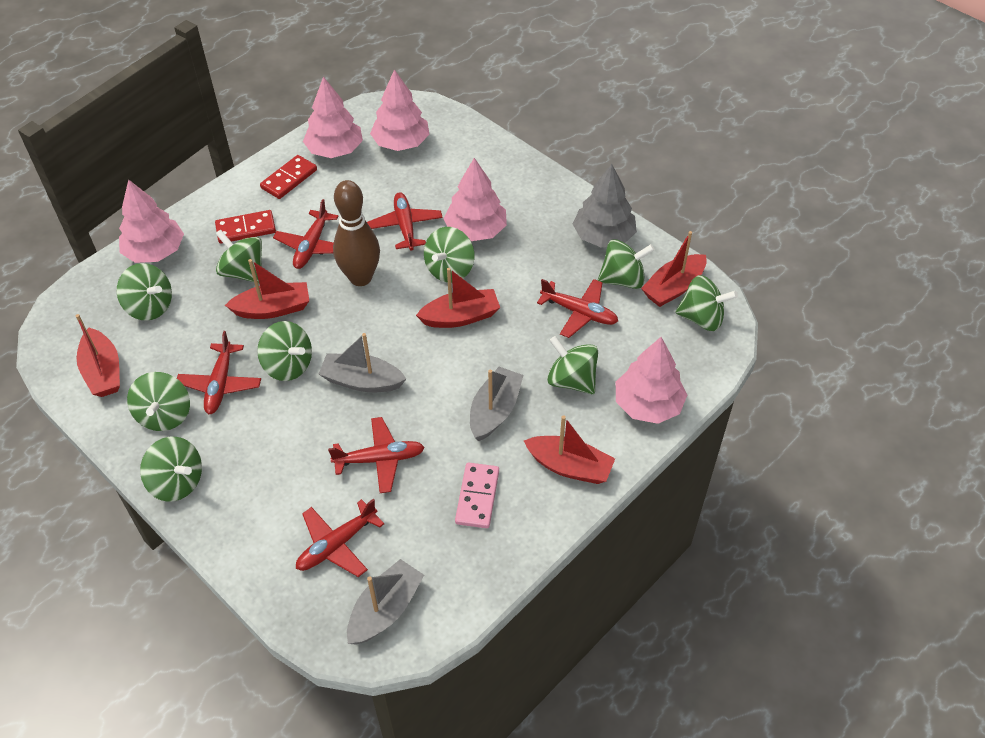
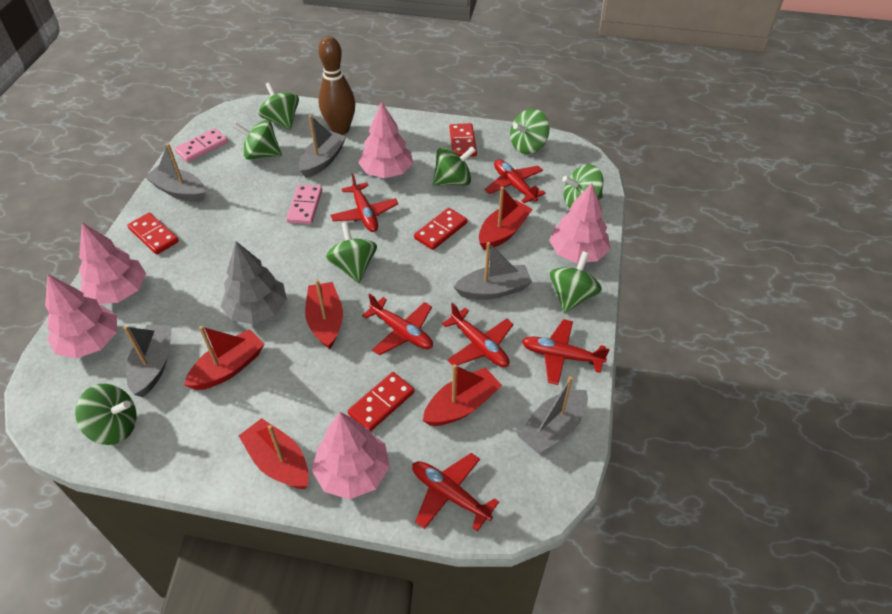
green spinning top: [117,263,172,321] [127,372,190,431] [140,437,202,502] [215,229,262,283] [257,321,312,381] [424,227,475,283] [547,336,598,394] [598,239,655,289] [675,275,738,331] = 9 -> [75,384,137,445] [233,120,282,160] [258,82,299,130] [326,222,377,283] [433,146,476,186] [510,109,550,154] [550,251,602,313] [562,165,603,208] = 8
grey boat: [319,333,406,392] [347,559,424,645] [470,367,524,441] = 3 -> [123,325,172,397] [145,143,205,202] [299,115,346,178] [454,242,532,300] [517,376,588,454] = 5
pink domino: [455,463,499,528] = 1 -> [174,128,228,162] [286,184,322,224] = 2
red domino: [215,210,276,244] [260,155,317,199] = 2 -> [127,212,179,255] [348,372,414,431] [414,208,467,250] [449,123,477,157] = 4

